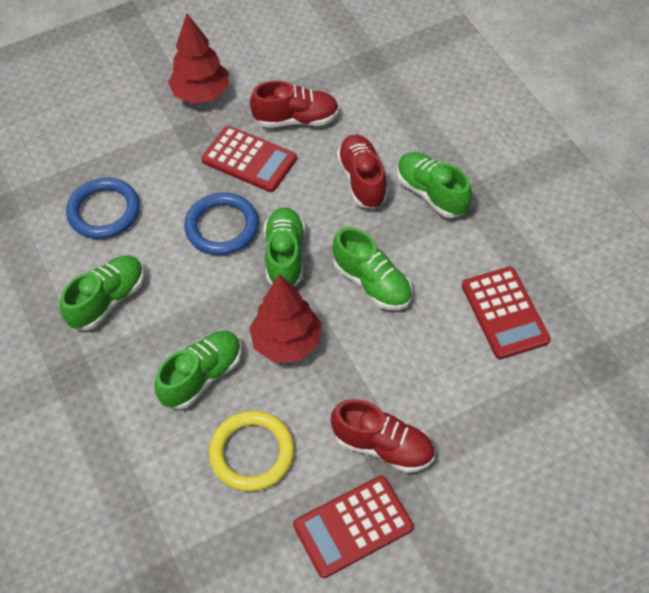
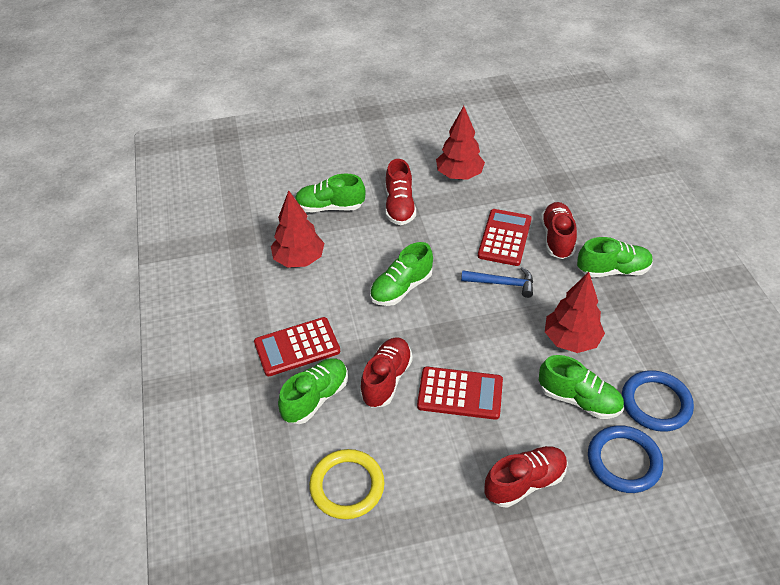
blue hammer: none = 0 -> [461,267,533,298] = 1
red shoe: [250,81,339,128] [331,399,434,473] [337,135,388,209] = 3 -> [360,337,413,408] [385,159,416,225] [484,446,568,508] [541,202,577,259] = 4
red tree: [168,13,229,104] [249,274,322,363] = 2 -> [271,190,324,268] [436,106,485,180] [545,272,605,353] = 3

